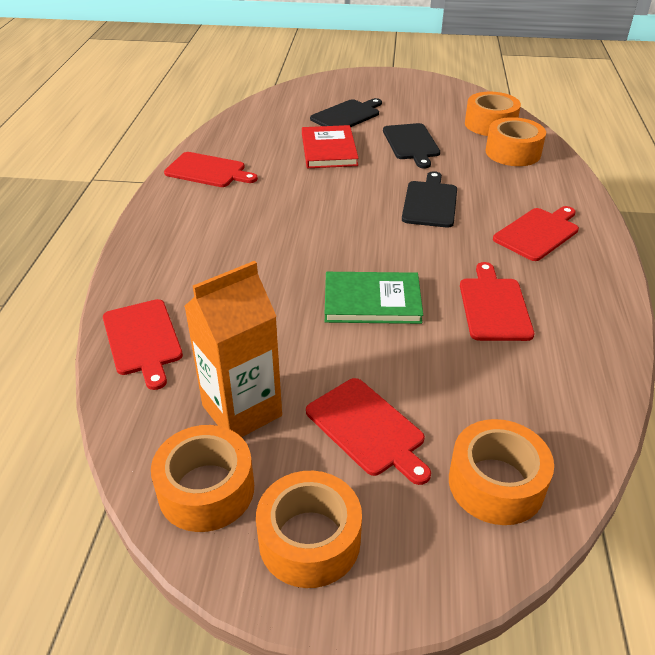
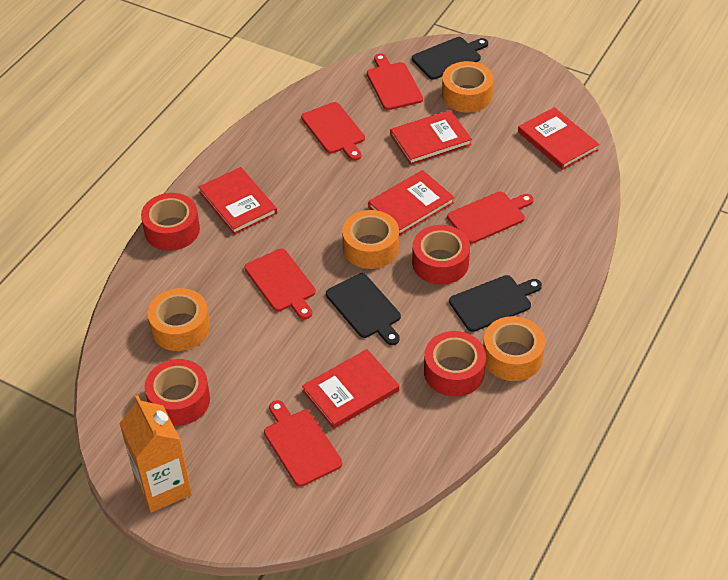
green book: [325,272,423,324] = 1 -> none = 0
orange tape: [151,425,254,532] [256,471,362,588] [449,419,554,525] [465,92,521,136] [486,117,546,166] = 5 -> [148,288,210,351] [342,210,399,269] [442,61,494,113] [483,316,545,381] = 4
red book: [302,125,359,168] = 1 -> [198,167,277,235] [302,349,399,429] [368,170,455,236] [390,110,472,165] [518,107,599,170] = 5
red tape: none = 0 -> [141,193,200,251] [145,359,210,426] [412,225,470,285] [424,331,486,397] = 4

